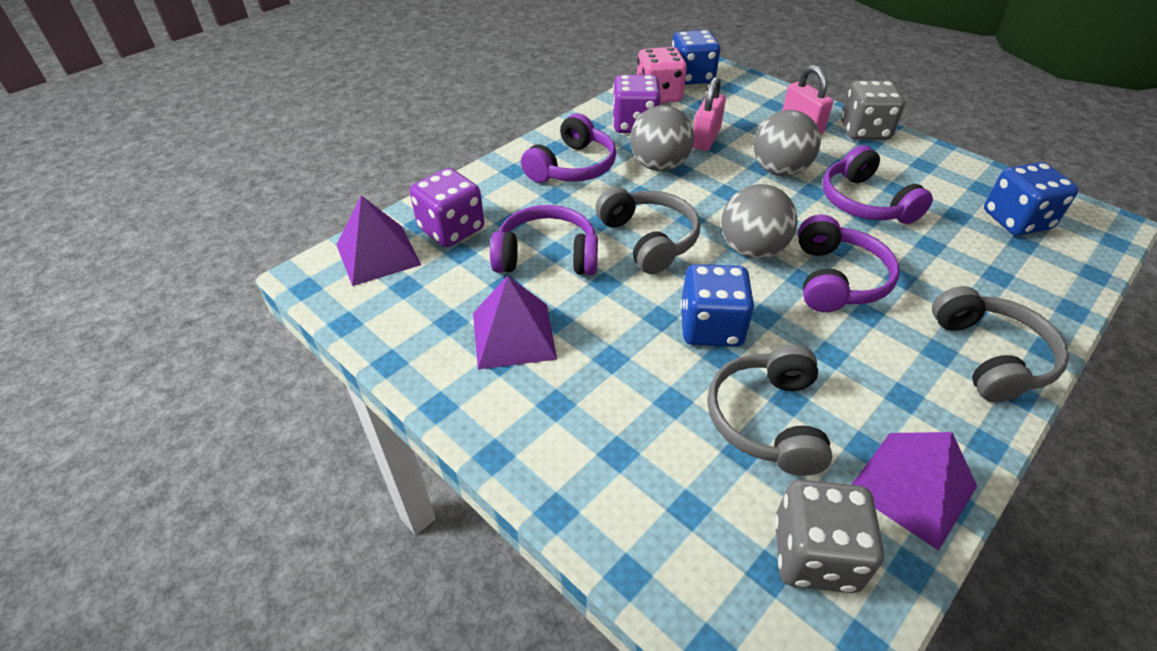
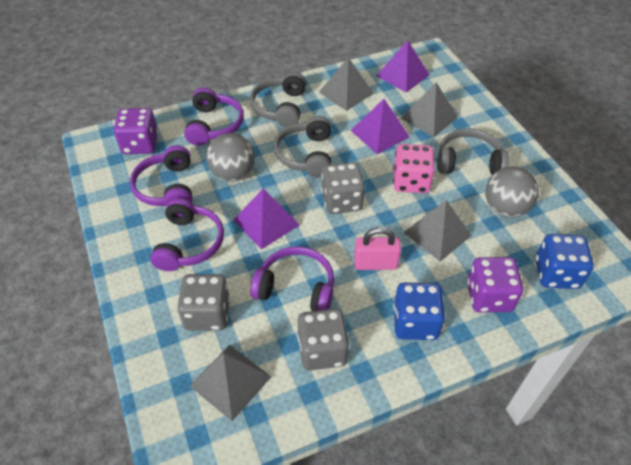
blue dice: [672,30,720,85] [680,264,754,347] [984,162,1079,236] = 3 -> [393,283,445,340] [536,234,594,289] = 2
grey ball: [630,105,694,171] [721,184,798,259] [753,110,821,176] = 3 -> [206,133,255,182] [485,167,539,217] = 2
grey dice: [774,479,884,593] [841,80,905,140] = 2 -> [177,274,230,331] [298,308,349,370] [321,162,365,214] = 3
grey pyramid: none = 0 -> [190,345,271,421] [319,57,374,111] [401,82,458,137] [403,200,472,262] = 4
pink padlock: [693,77,726,151] [782,65,833,135] = 2 -> [354,227,401,270] = 1

